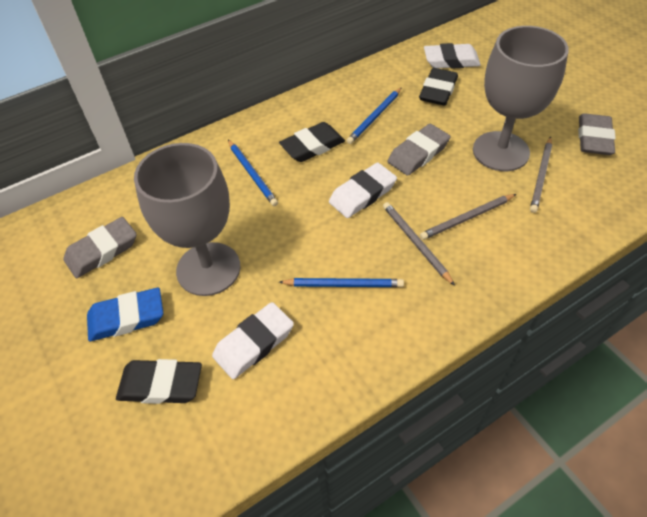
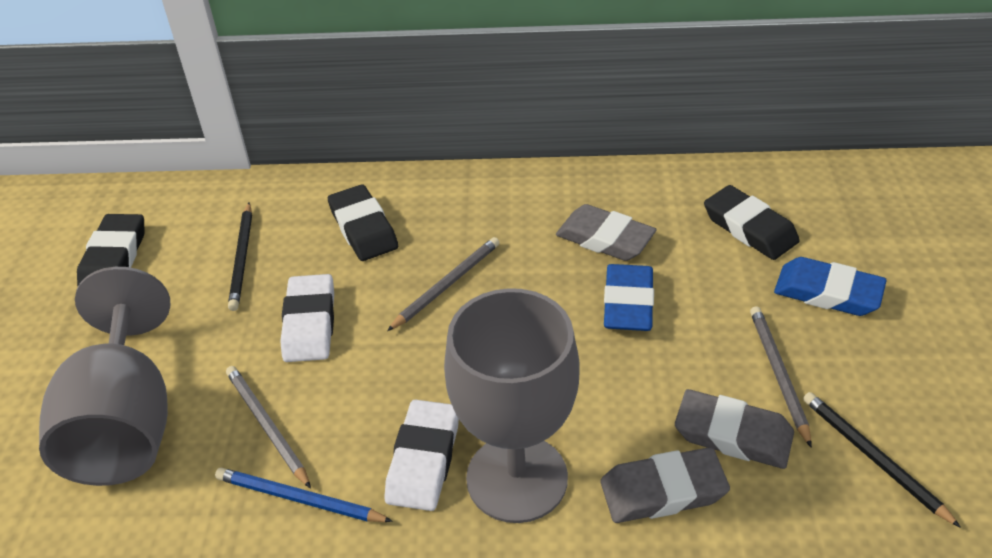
black pencil: none = 0 -> [228,203,252,311] [803,392,961,528] = 2
blue eraser: [87,288,163,341] = 1 -> [604,264,654,331] [774,257,887,316] = 2
blue pencil: [228,140,278,206] [279,278,404,287] [346,87,402,144] = 3 -> [215,467,393,522] = 1
white eraser: [212,302,294,379] [329,162,397,218] [424,43,481,69] = 3 -> [280,274,334,362] [385,400,459,511] = 2

